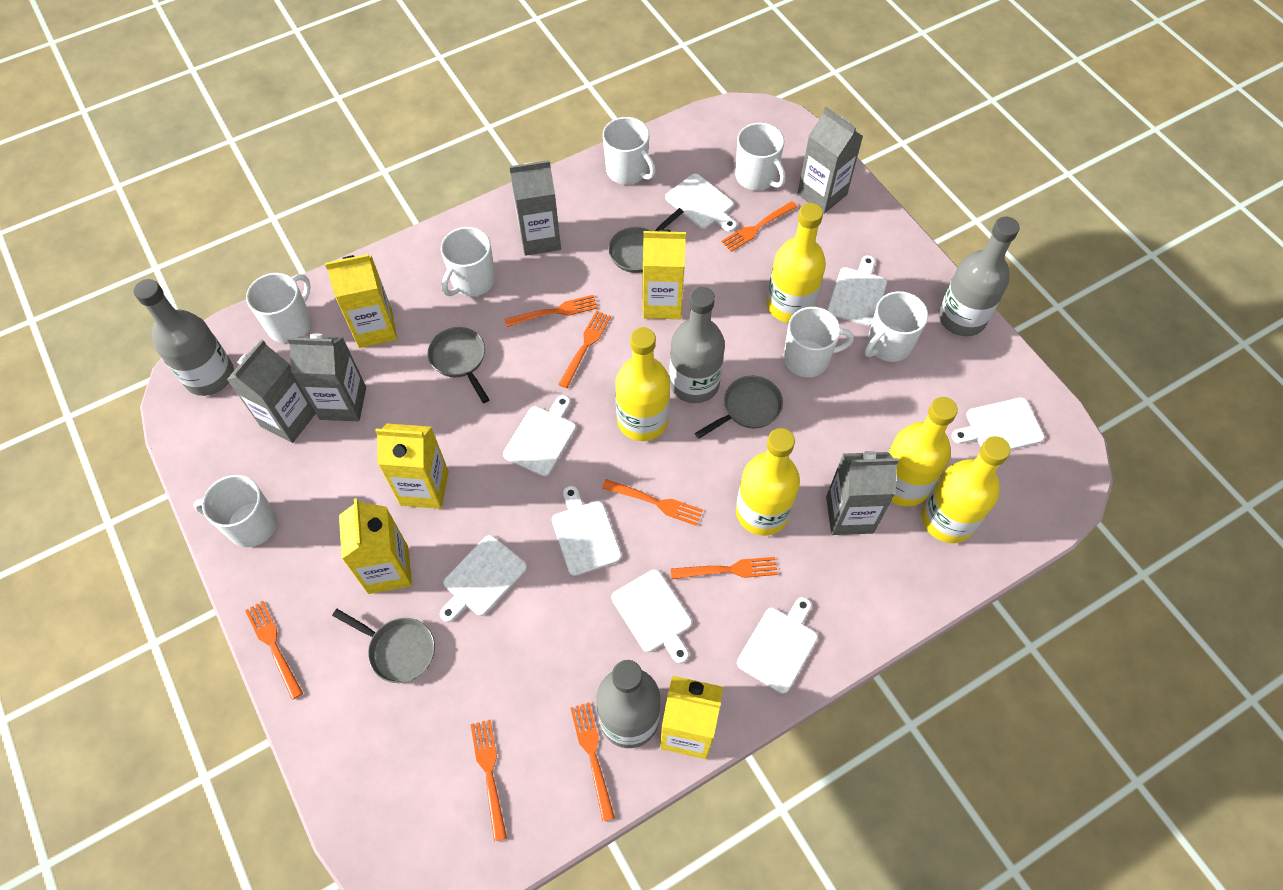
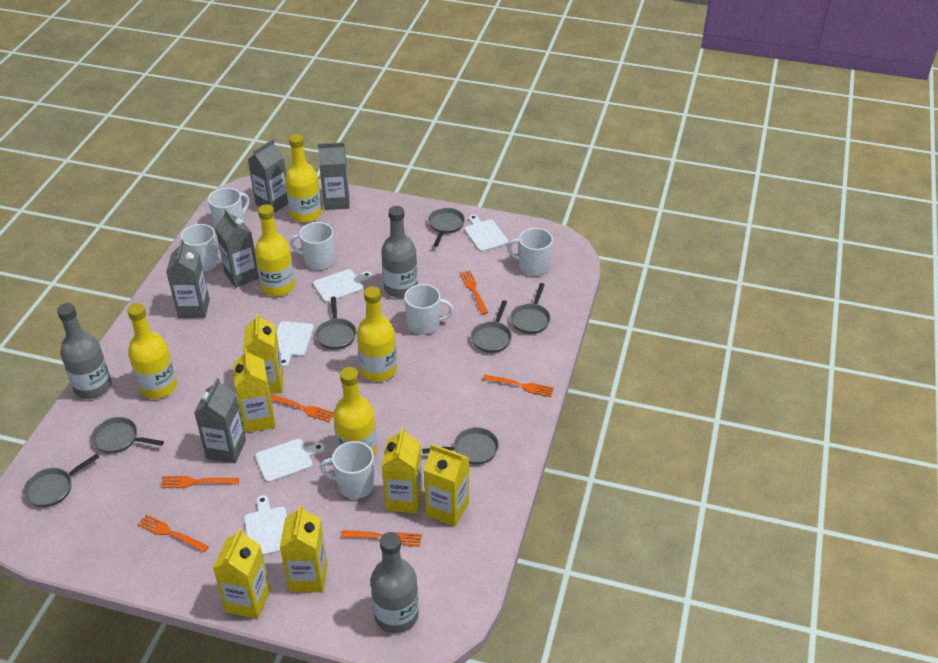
grey bottle: [134,279,234,396] [596,660,660,748] [669,287,725,403] [938,217,1020,336] = 4 -> [57,303,112,399] [370,532,419,633] [381,206,418,298] = 3
grey pan: [332,609,435,683] [428,327,489,403] [608,208,684,273] [695,376,783,439] = 4 -> [23,454,99,507] [91,417,164,454] [315,296,356,350] [422,427,499,465] [428,208,465,246] [471,300,512,353] [510,283,551,334] = 7
orange fork: [245,601,303,700] [471,720,507,842] [504,295,598,327] [558,311,611,388] [571,702,615,822] [602,479,703,526] [671,557,778,579] [721,201,797,252] = 8 -> [137,514,209,553] [161,476,239,488] [271,394,334,422] [341,530,422,547] [460,270,488,315] [483,375,554,397] = 6
white cutting board: [440,535,527,622] [503,395,576,476] [552,486,622,576] [611,569,692,663] [665,174,737,232] [737,597,818,694] [827,255,887,326] [952,397,1044,450] = 8 -> [244,495,287,556] [255,439,325,483] [276,321,314,367] [313,269,372,303] [464,214,508,252] = 5
white mug: [193,475,277,547] [246,273,312,343] [441,227,495,296] [603,117,656,185] [735,123,786,190] [783,307,854,377] [865,291,928,362] = 7 -> [181,224,222,272] [208,188,249,227] [290,222,335,270] [320,441,375,499] [404,284,454,335] [507,228,553,276] = 6
yellow carton: [325,254,397,348] [339,498,412,594] [375,424,449,509] [643,229,686,319] [660,676,723,759] = 5 -> [213,528,270,619] [233,348,276,433] [243,313,283,394] [280,505,328,593] [382,427,422,514] [424,444,469,527] = 6

